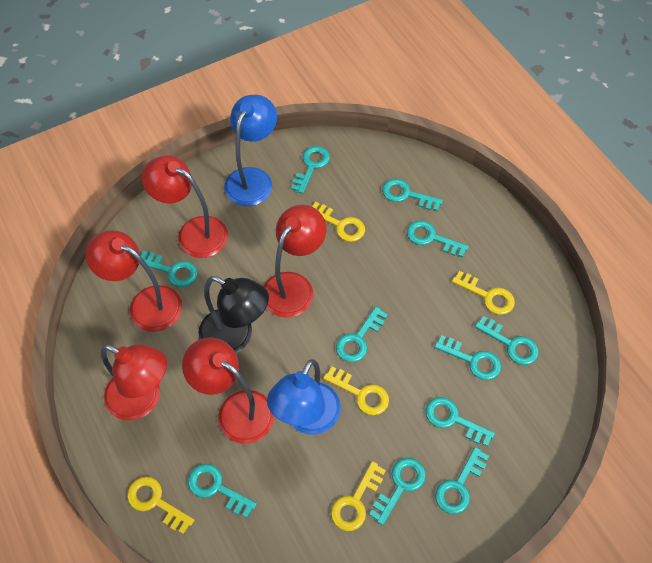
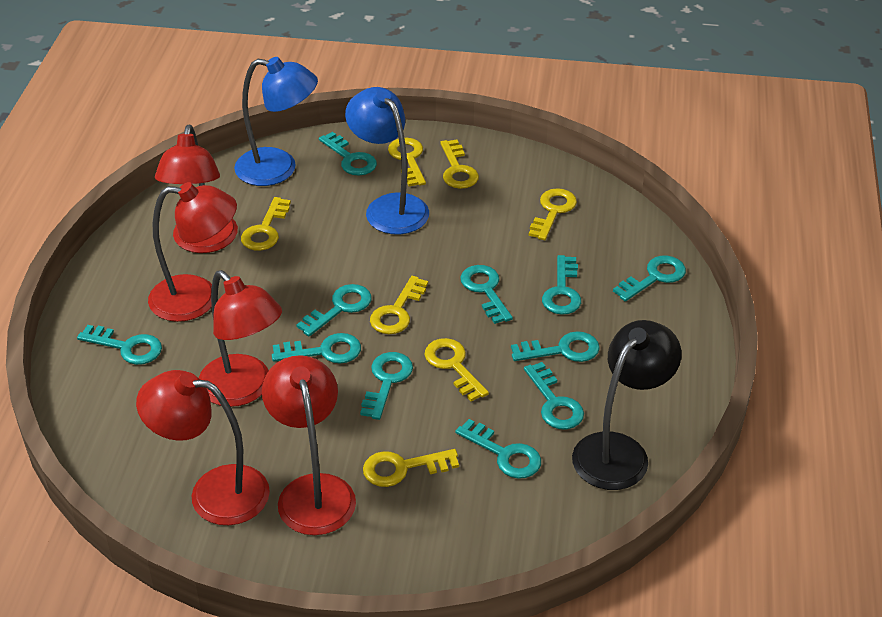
yellow key: [127,477,194,534] [312,202,365,242] [323,366,389,415] [331,461,386,531] [452,271,515,315] = 5 -> [241,197,291,251] [363,449,459,487] [370,276,428,334] [388,138,426,186] [424,338,489,401] [440,139,479,189] [529,188,577,240] = 7

